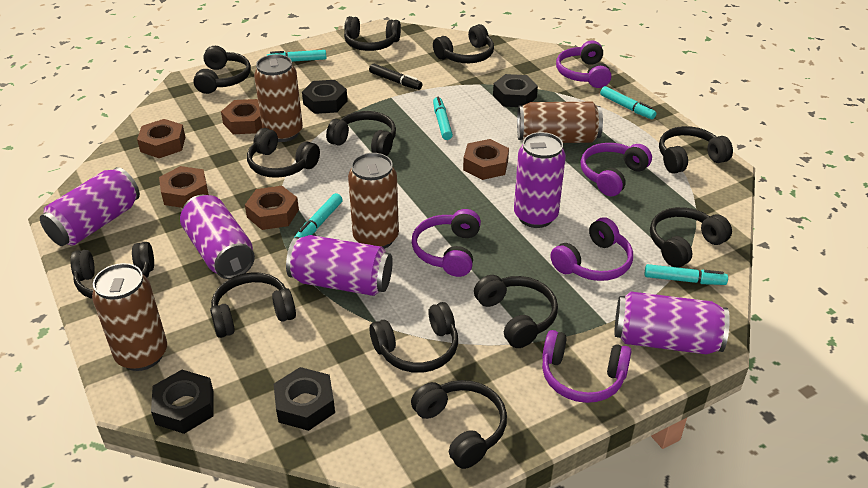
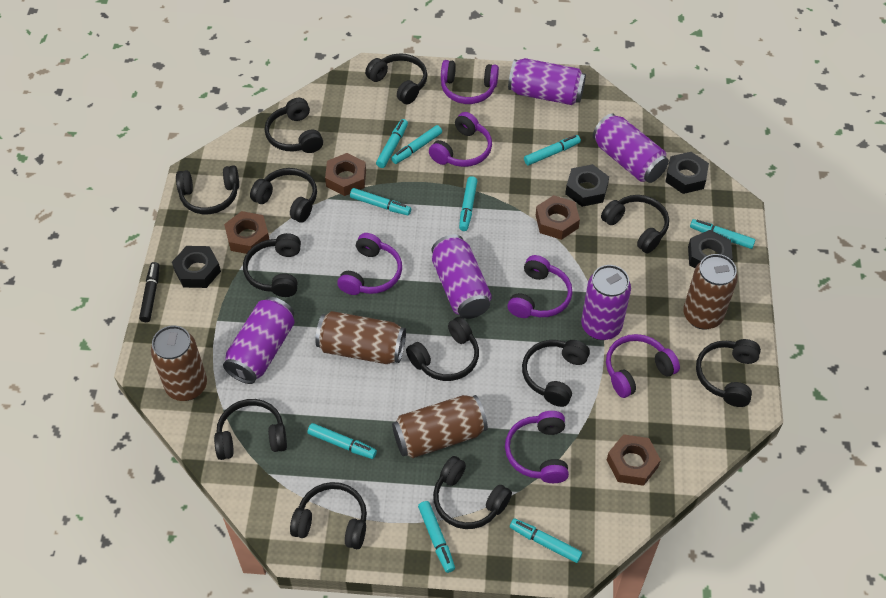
brown nut: [137,119,185,158] [159,166,209,208] [221,99,262,134] [245,186,299,230] [463,139,509,180] = 5 -> [224,211,270,254] [325,153,366,196] [536,195,580,240] [607,434,661,486] = 4
purple headphones: [412,209,481,277] [542,330,632,403] [550,217,633,281] [556,41,612,88] [581,143,652,196] = 5 -> [337,233,402,295] [429,112,492,167] [441,60,499,104] [505,411,569,483] [507,255,572,318] [606,334,680,398] = 6
turquoise marker: [266,50,326,62] [294,193,343,238] [433,97,453,140] [600,86,656,119] [645,264,728,285] = 5 -> [308,423,377,459] [350,188,411,215] [376,119,408,168] [391,125,442,164] [418,501,455,573] [459,176,477,231] [510,518,582,563] [524,135,581,166] [690,219,755,249] = 9

